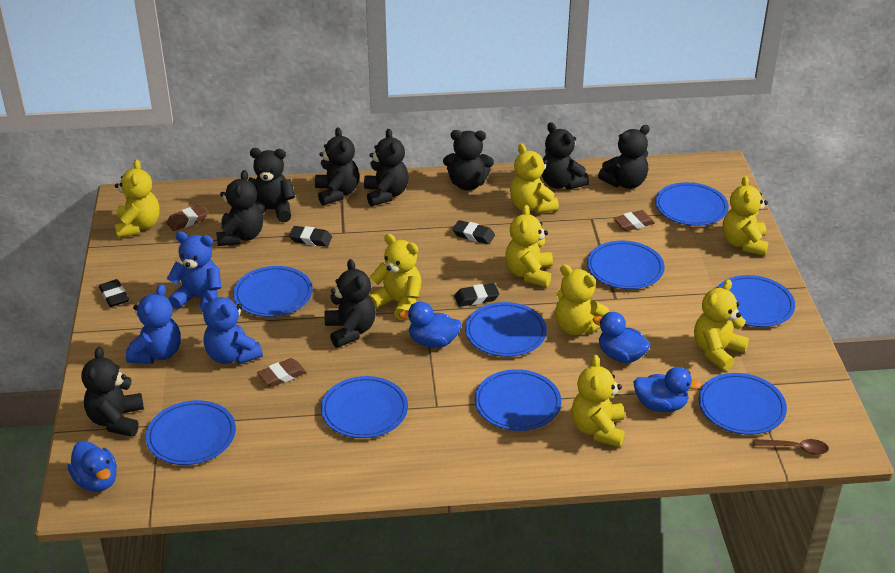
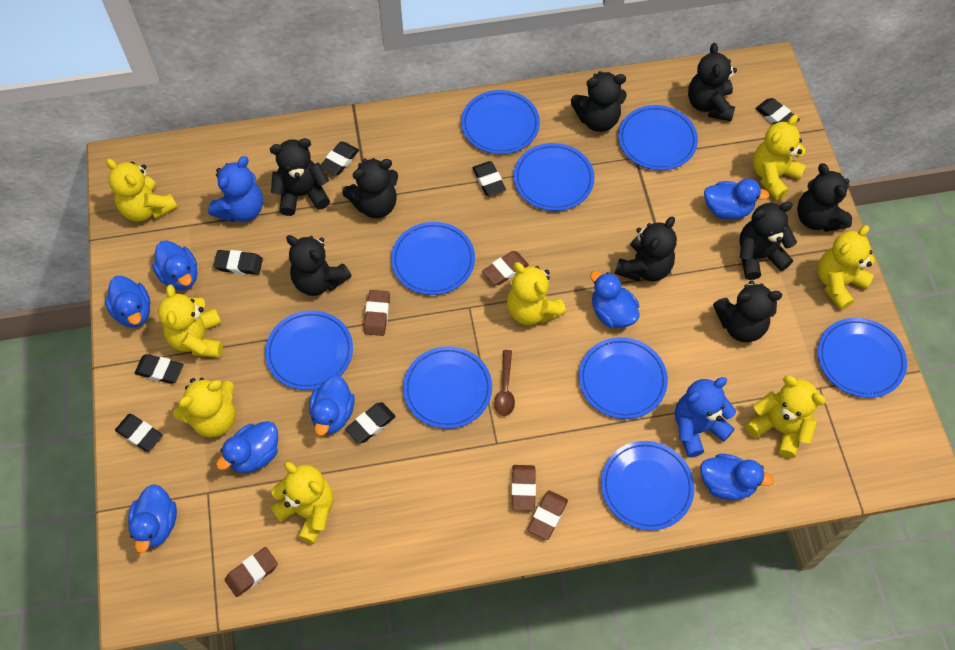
black eraser: [99,279,129,307] [289,226,332,247] [452,220,495,244] [454,283,499,307] = 4 -> [115,414,163,452] [134,354,184,384] [213,250,263,275] [321,142,359,176] [345,402,396,444] [472,161,506,196] [755,98,800,124] = 7
blue duck: [68,441,117,492] [399,302,462,348] [593,312,651,363] [633,367,701,412] = 4 -> [105,276,150,328] [128,484,177,553] [152,240,197,290] [216,421,278,473] [309,375,355,436] [590,271,640,328] [700,454,774,500] [704,179,770,220] = 8
blue teddy bear: [126,284,181,364] [167,231,221,312] [203,290,263,364] = 3 -> [208,156,263,222] [675,377,736,457] = 2
brown eraser: [166,204,208,231] [257,358,306,387] [613,210,655,231] = 3 -> [225,547,278,597] [364,290,390,336] [482,251,529,285] [511,465,536,511] [527,490,568,540] = 5

